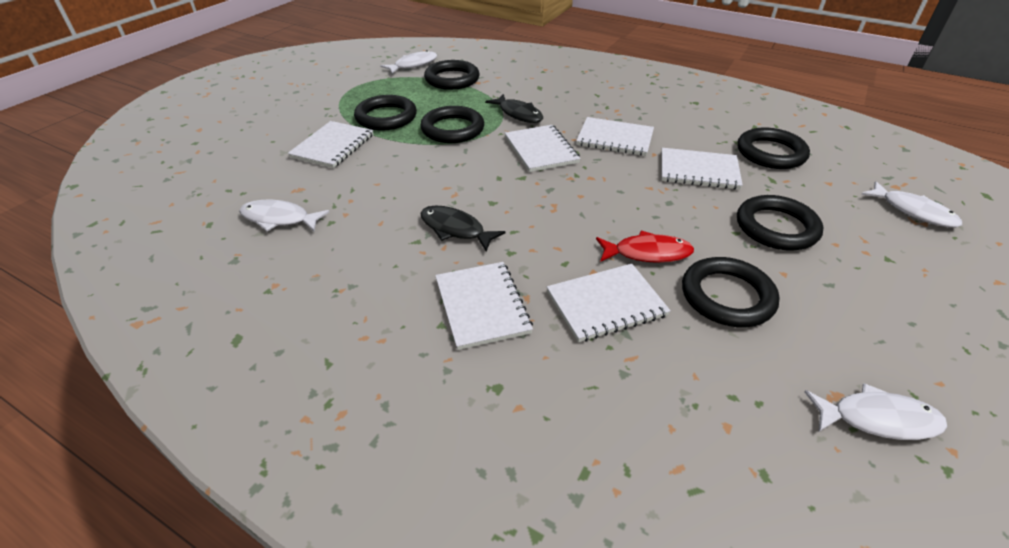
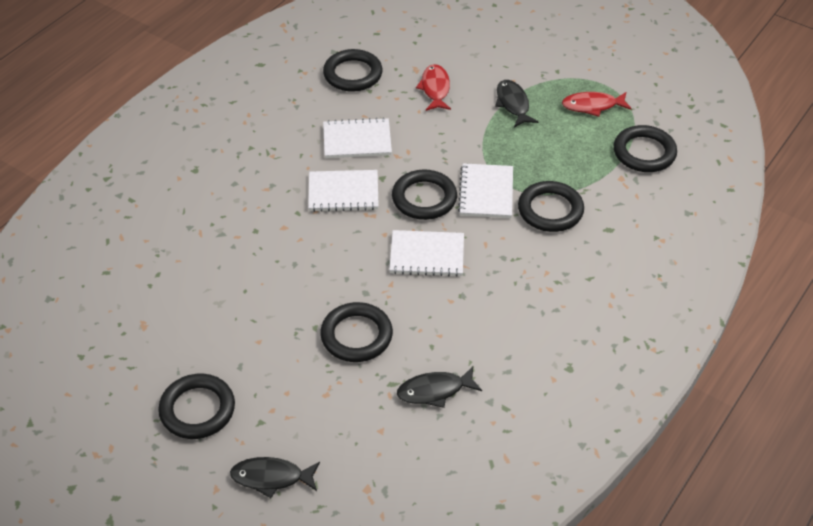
black fish: [420,205,506,252] [485,94,543,123] = 2 -> [230,457,320,498] [397,366,482,408] [495,80,538,127] = 3
red fish: [596,231,694,263] = 1 -> [416,64,451,111] [562,92,632,117] = 2
white fish: [239,200,329,231] [380,50,437,74] [804,383,947,440] [861,181,962,228] = 4 -> none = 0
white notebook: [288,121,373,168] [435,262,533,350] [505,125,581,172] [547,264,671,342] [576,117,654,156] [661,148,743,189] = 6 -> [308,170,379,212] [323,118,392,158] [389,230,464,277] [458,163,513,218] = 4

